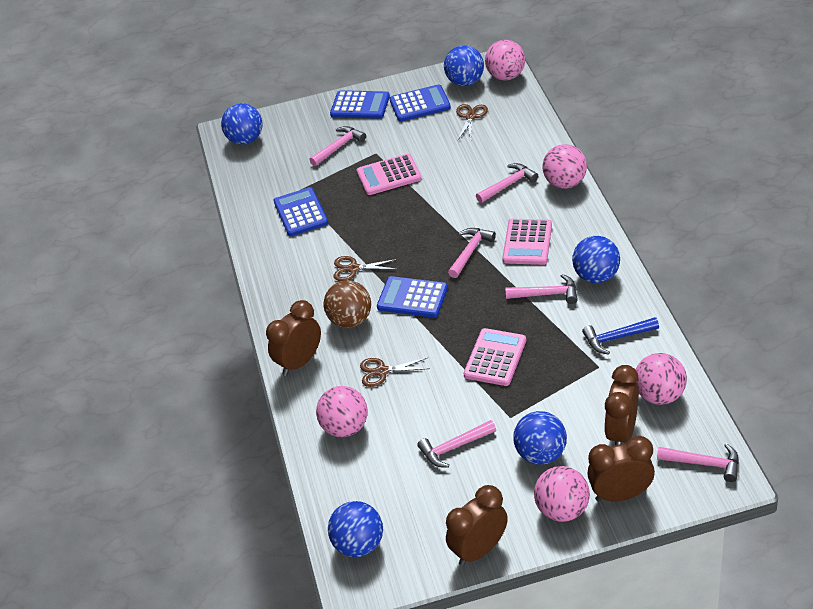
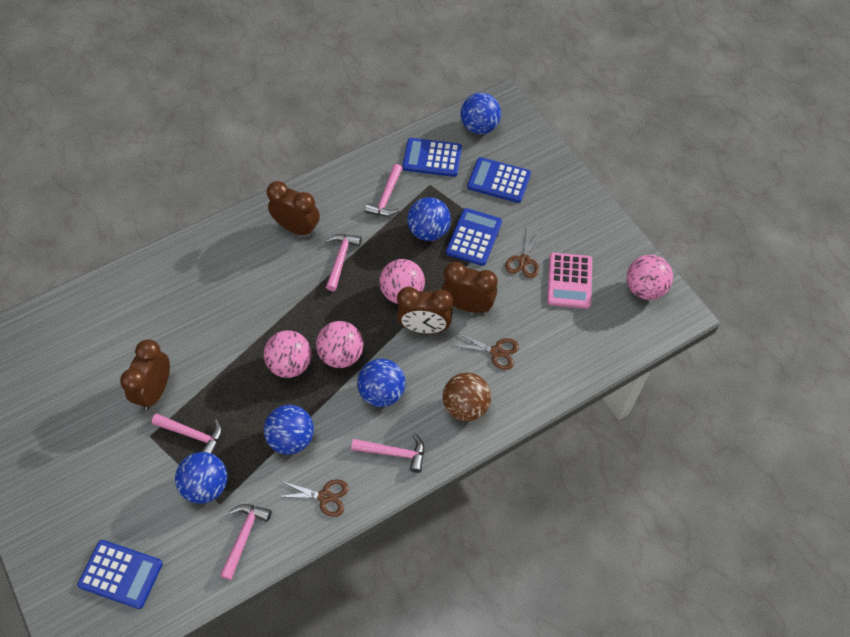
blue hammer: [582,317,659,355] = 1 -> none = 0
pink ball: [316,386,368,437] [485,40,525,80] [534,466,590,522] [542,144,587,189] [636,353,687,405] = 5 -> [264,330,312,378] [316,321,363,368] [379,259,425,304] [627,255,673,300] = 4
pink calculator: [357,154,422,195] [463,328,526,386] [502,219,552,265] = 3 -> [547,253,592,309] = 1
pink hammer: [309,126,366,166] [417,420,496,468] [448,228,496,278] [476,163,538,203] [506,274,578,304] [657,443,739,482] = 6 -> [152,414,222,454] [220,504,272,580] [326,234,362,291] [351,433,424,473] [365,164,402,216] = 5

